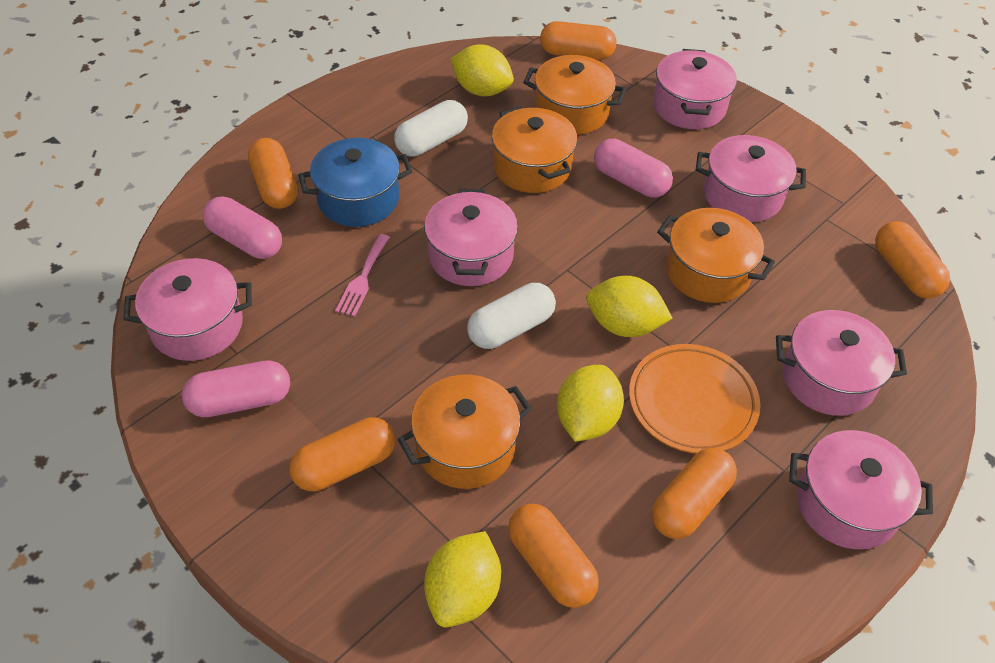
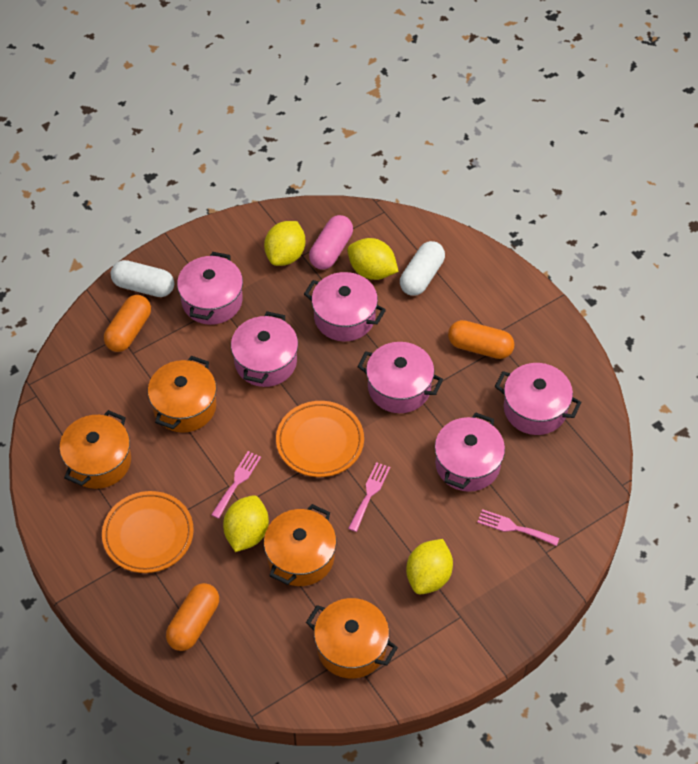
blue pot: [298,138,412,227] = 1 -> none = 0
orange capsule: [248,138,298,209] [289,417,395,491] [508,504,599,608] [540,21,617,60] [651,448,737,539] [875,221,950,298] = 6 -> [104,295,151,352] [166,583,219,651] [448,320,515,359] = 3
orange plate: [629,344,760,454] = 1 -> [102,491,194,573] [276,401,364,477] = 2
pink capsule: [182,360,290,417] [203,197,282,259] [594,139,673,198] = 3 -> [309,215,353,269] = 1
pink fork: [335,234,390,316] = 1 -> [211,451,261,519] [348,462,390,532] [477,509,559,546] = 3

